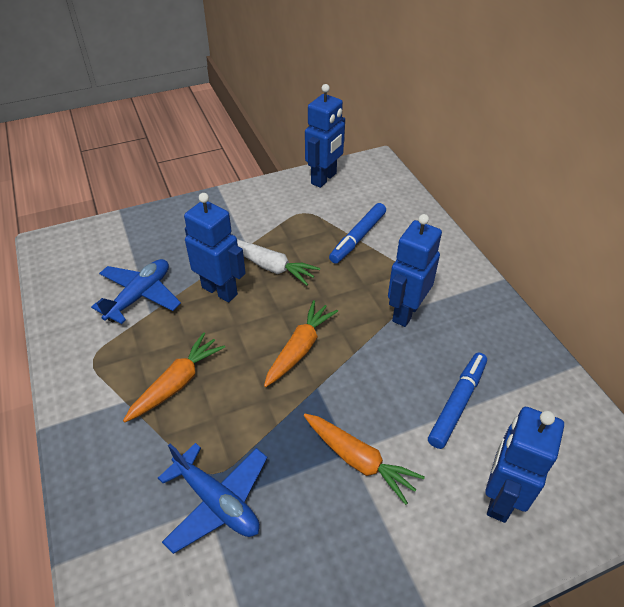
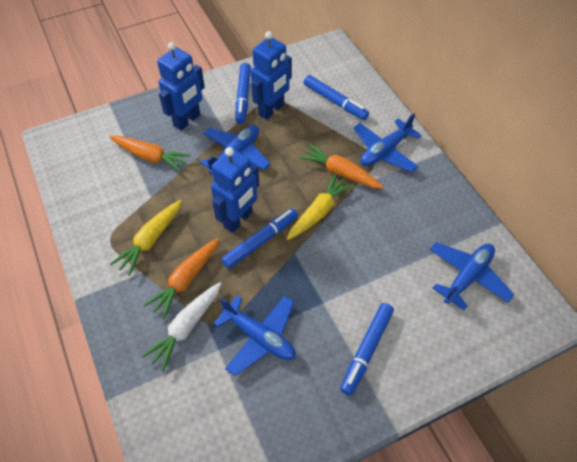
blue marker: [329,203,386,264] [428,353,487,449] = 2 -> [221,208,298,269] [235,63,251,124] [304,75,369,120] [340,303,394,396] = 4
blue plane: [91,259,181,324] [158,443,268,554] = 2 -> [200,125,270,174] [213,295,296,376] [353,113,421,172] [430,242,514,310] = 4
blue robot: [184,193,246,303] [305,84,345,188] [388,214,442,327] [485,407,564,523] = 4 -> [157,42,205,131] [211,147,259,233] [250,31,292,120] = 3
yellow carrot: none = 0 -> [110,200,182,276] [287,173,354,240] = 2

